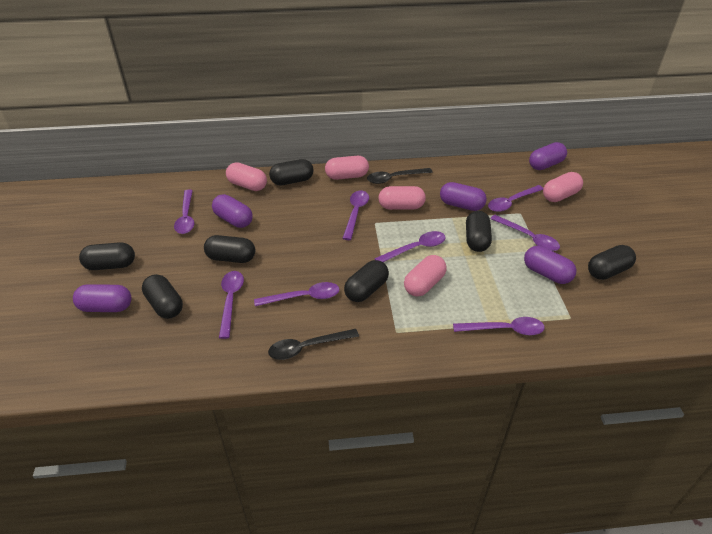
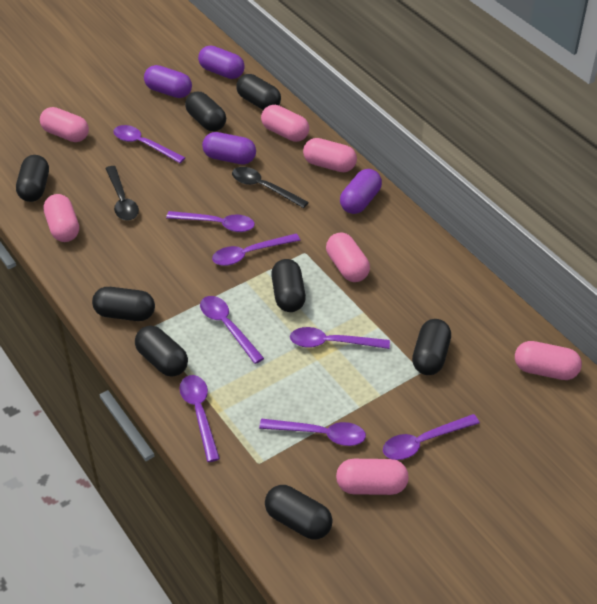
black capsule: [79,242,135,270] [142,274,183,319] [204,235,255,263] [269,159,314,185] [344,260,389,302] [466,211,492,252] [588,245,636,280] = 7 -> [16,155,49,202] [92,287,155,321] [135,326,188,377] [185,91,226,131] [236,74,281,110] [265,485,333,540] [271,259,306,312] [412,319,451,375] = 8
pink capsule: [226,162,267,191] [325,156,369,180] [378,186,426,210] [404,255,447,297] [543,172,583,202] = 5 -> [40,107,89,142] [44,194,79,242] [261,105,309,142] [303,138,357,172] [326,232,370,282] [336,459,409,495] [515,341,582,380] = 7
purple capsule: [73,284,132,312] [212,194,253,228] [440,182,487,211] [524,246,576,284] [529,142,567,170] = 5 -> [144,65,192,98] [198,46,245,79] [202,132,256,164] [340,169,382,214] = 4

